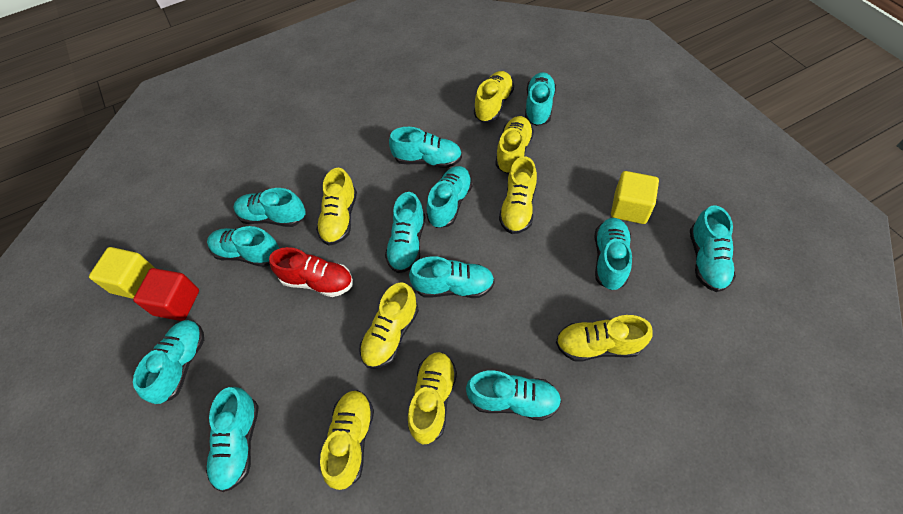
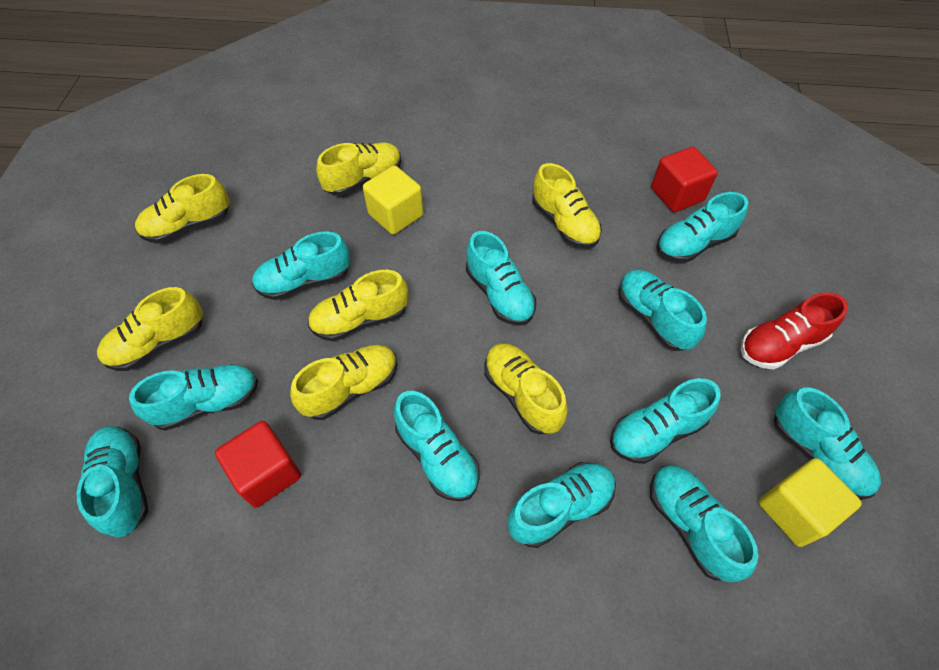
red cube: [133,268,199,321] = 1 -> [215,421,301,508] [651,147,718,212] = 2
turquoise shoe: [133,320,204,404] [206,387,259,492] [207,226,279,267] [233,188,306,227] [385,192,425,273] [389,127,462,168] [409,256,495,298] [426,166,473,228] [466,370,562,421] [525,72,556,126] [594,218,632,290] [690,205,736,292] = 12 -> [77,426,148,537] [129,364,258,431] [252,232,350,300] [394,391,480,501] [466,231,536,325] [508,462,616,548] [610,378,720,464] [619,270,707,351] [650,465,758,583] [656,192,748,263] [774,387,881,500] = 11
yellow shoe: [316,168,357,246] [320,390,374,490] [359,282,419,369] [408,352,457,444] [474,71,514,122] [495,116,534,174] [499,156,537,234] [556,315,653,361] = 8 -> [97,287,203,371] [135,174,230,243] [290,345,397,420] [308,270,408,341] [316,142,401,196] [484,343,568,435] [532,163,602,248] = 7

